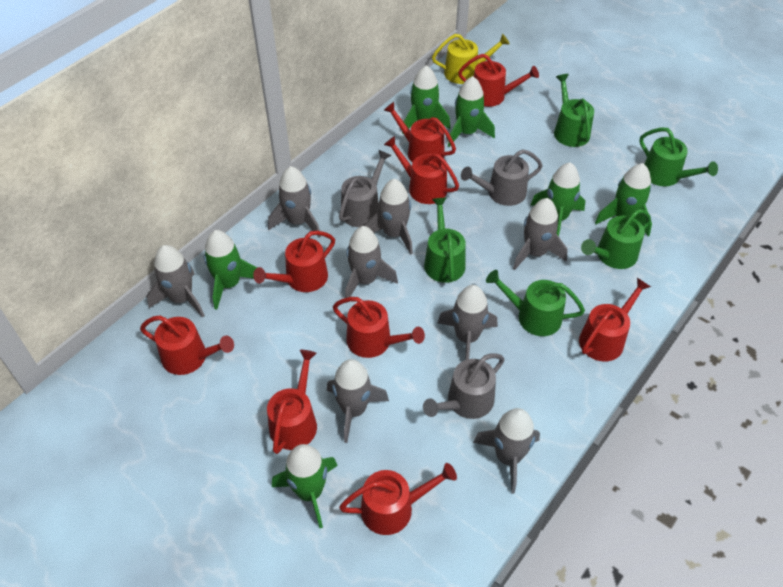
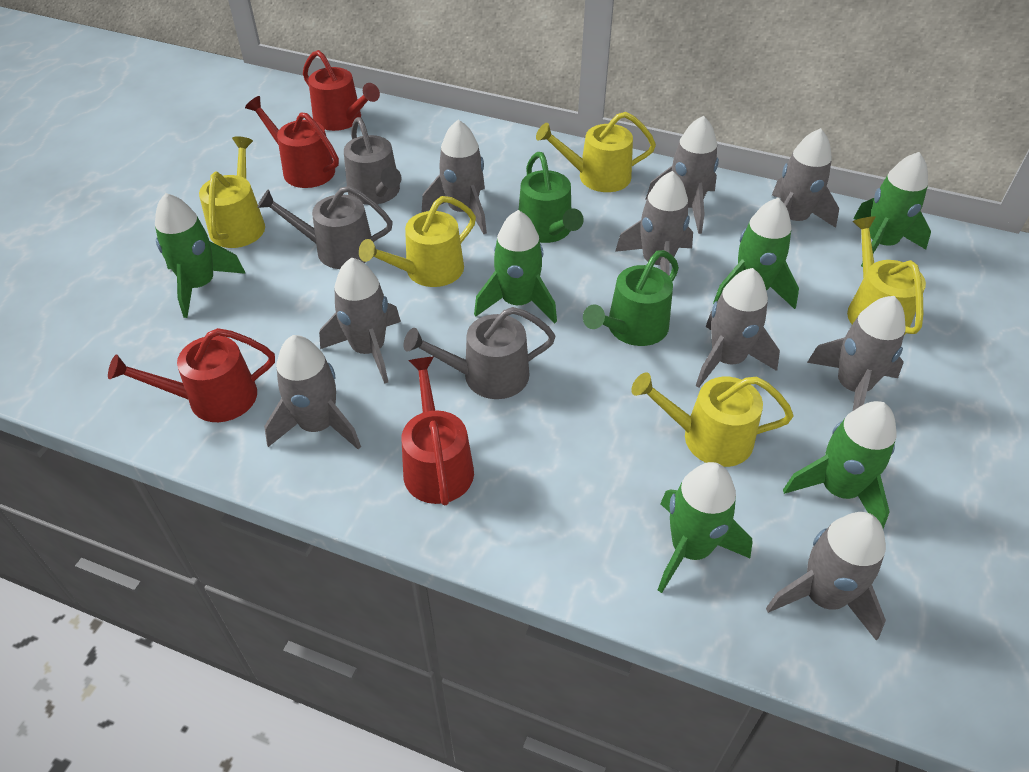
green watering can: [424,198,466,283] [486,270,585,336] [554,74,594,147] [581,209,651,269] [640,127,718,186] = 5 -> [519,152,584,243] [583,250,679,346] = 2
grey rocket: [147,245,205,318] [268,166,321,238] [327,359,389,443] [345,226,398,298] [364,179,413,255] [438,285,497,360] [473,408,540,494] [513,198,568,270] = 8 -> [264,335,361,450] [319,258,401,384] [422,120,487,234] [615,171,693,276] [645,115,719,234] [696,268,780,388] [766,512,886,641] [772,128,839,228] [807,296,906,411] = 9
red watering can: [140,316,234,375] [253,231,335,292] [267,350,317,454] [333,297,425,358] [339,463,457,535] [384,102,456,163] [384,136,459,204] [458,54,539,107] [579,278,651,362] = 9 -> [108,328,275,422] [245,96,339,188] [303,50,380,131] [402,357,474,506] = 4
yellow watering can: [432,34,510,84] = 1 -> [199,136,265,248] [359,196,476,287] [536,112,656,192] [631,372,794,467] [847,216,926,335] = 5

